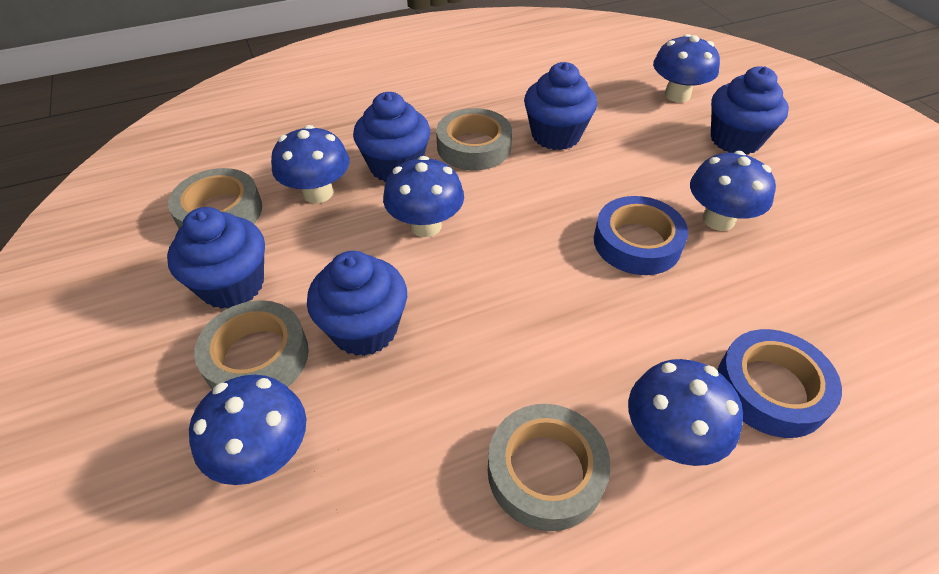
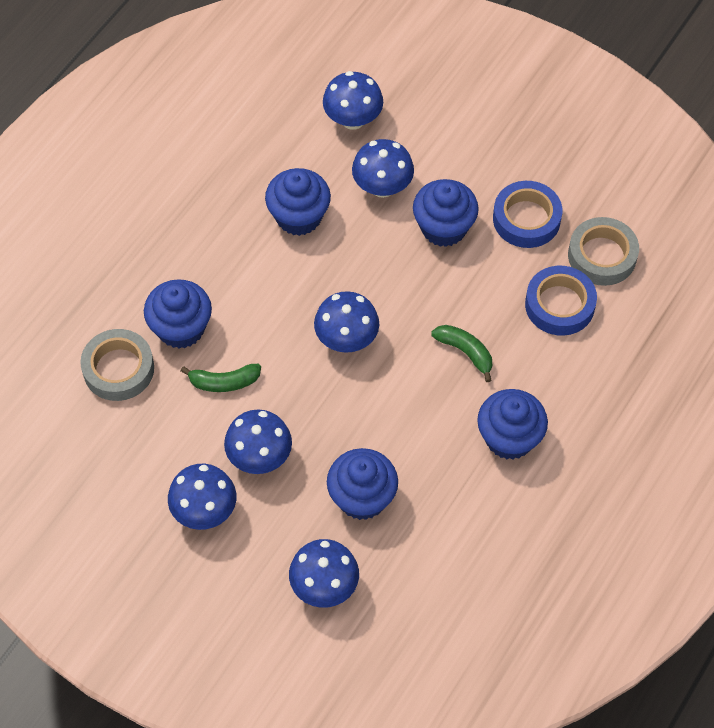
green banana: none = 0 -> [181,364,261,392] [431,325,492,382] = 2
grey tape: [168,168,262,229] [194,300,309,389] [436,108,512,170] [488,404,611,531] = 4 -> [80,329,154,401] [568,217,639,286] = 2

